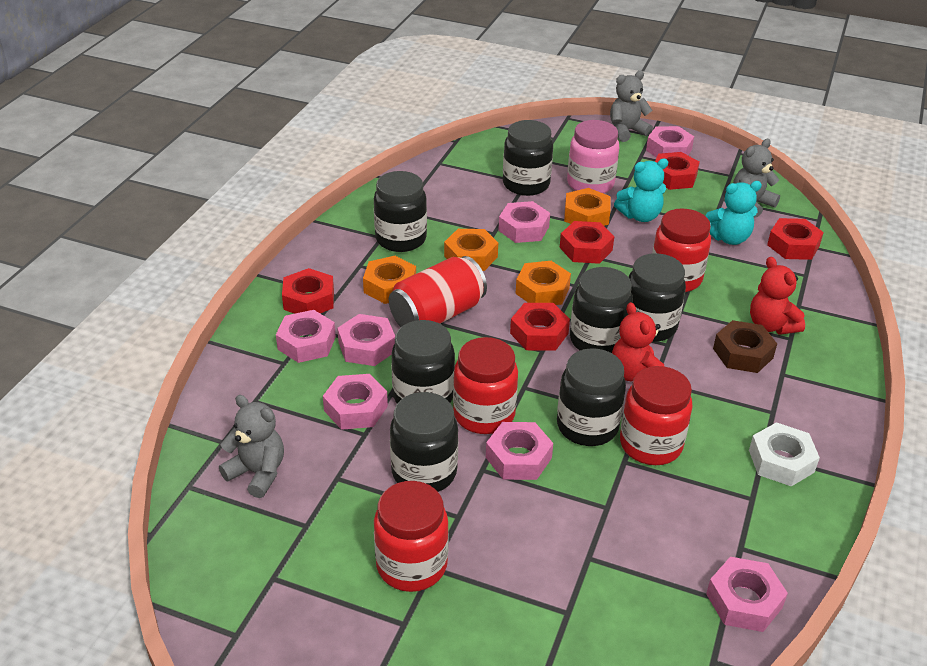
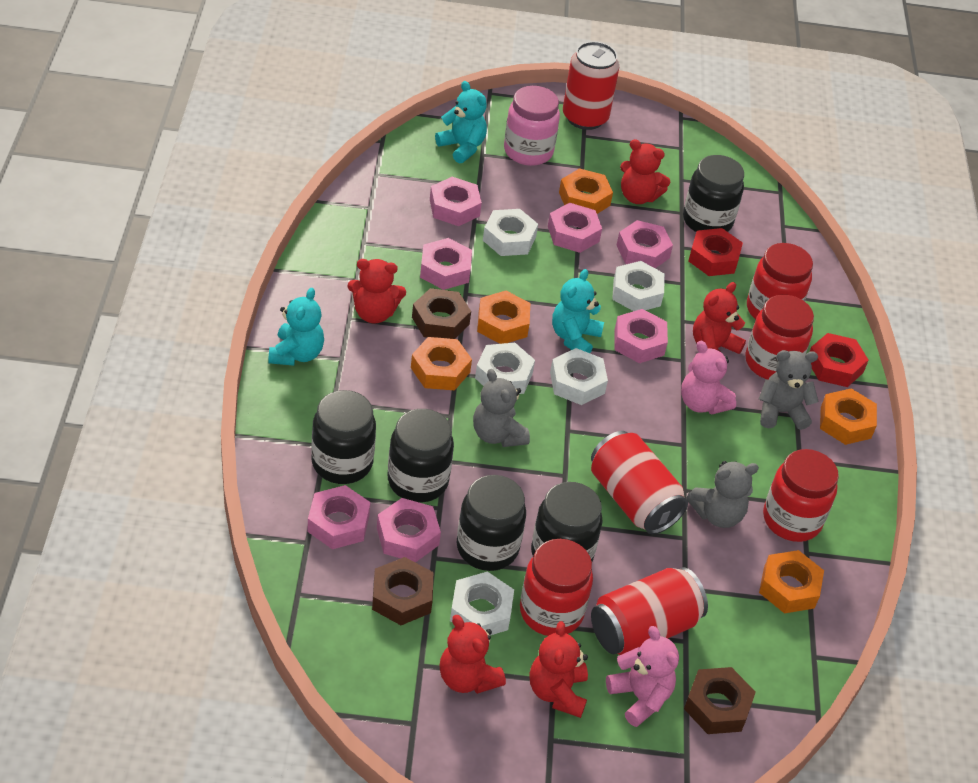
black jar: [374,171,427,252] [390,392,458,492] [391,320,455,404] [503,120,553,196] [557,348,626,446] [570,267,633,353] [629,253,686,342] = 7 -> [311,390,376,484] [388,409,454,502] [456,475,526,571] [531,482,603,561] [683,155,744,232] = 5
brown nut: [713,320,777,373] = 1 -> [372,557,433,625] [412,288,471,339] [684,667,756,734] = 3
orange nut: [363,256,416,304] [444,229,498,271] [516,261,571,305] [564,188,611,226] = 4 -> [411,337,472,390] [477,291,530,344] [559,168,613,214] [759,550,824,613] [820,388,877,445] = 5
pink teddy bear: none = 0 -> [606,626,679,727] [681,341,736,414] = 2
red can: [389,256,487,327] = 1 -> [563,41,619,130] [591,431,688,534] [591,567,708,655] = 3
red nut: [282,268,334,314] [510,303,570,351] [559,221,614,264] [655,152,700,190] [767,218,824,260] = 5 -> [688,228,743,276] [810,333,869,387] = 2
red teddy bear: [612,302,664,381] [750,257,805,335] = 2 -> [347,259,406,324] [440,615,506,694] [530,621,588,718] [620,139,670,204] [693,282,746,354] = 5
turquoise teddy bear: [614,159,668,222] [706,181,762,245] = 2 -> [268,288,324,366] [435,81,487,163] [552,269,604,353] = 3
white nut: [749,422,820,486] = 1 -> [450,571,514,635] [475,343,535,394] [483,209,538,256] [550,348,608,405] [612,261,665,311] = 5

